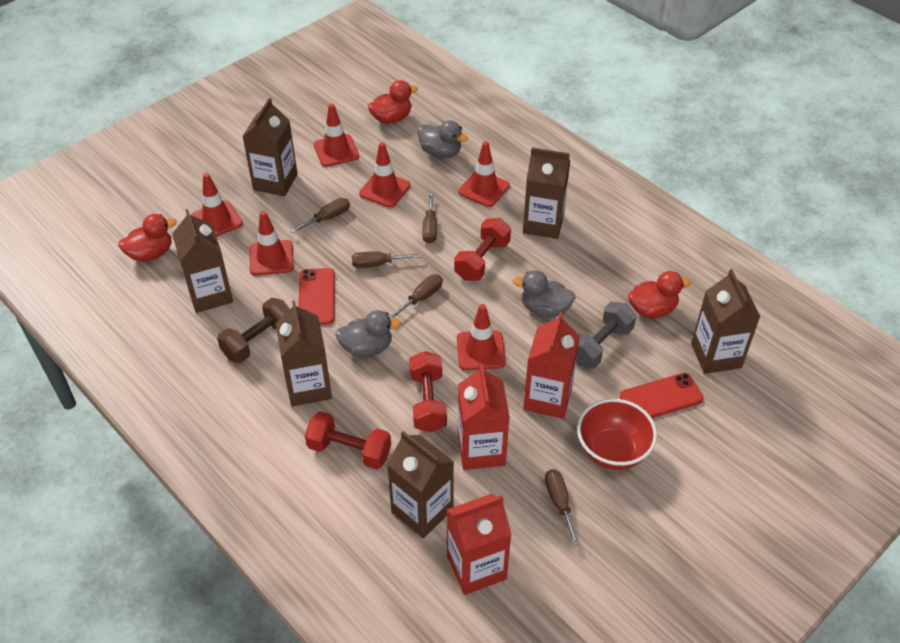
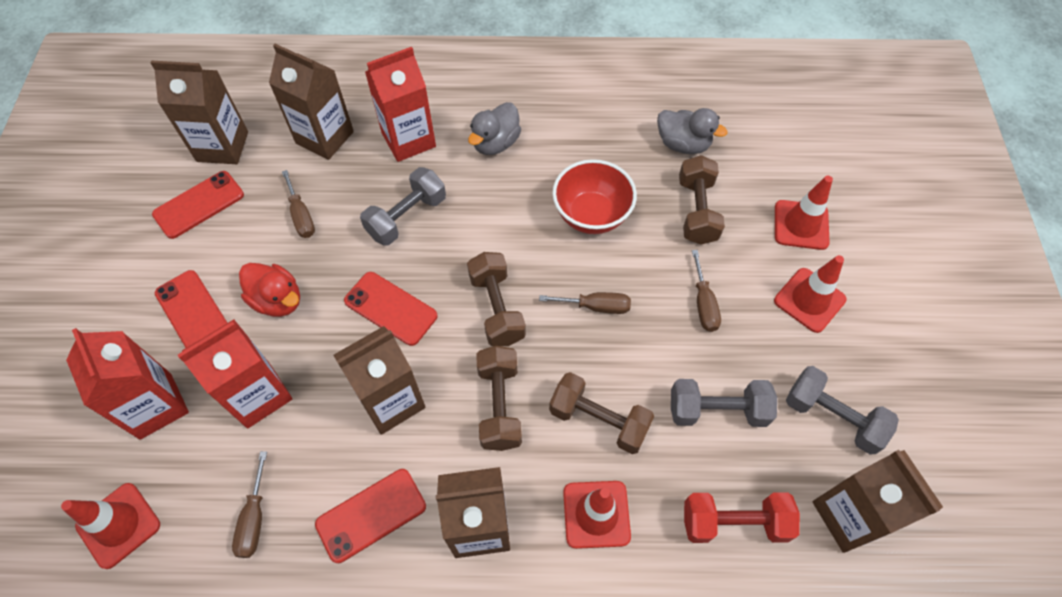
brown carton: [172,209,233,313] [242,98,298,196] [275,301,332,407] [387,431,454,538] [523,147,570,239] [691,269,760,374] = 6 -> [150,61,248,164] [269,44,354,160] [333,326,425,435] [436,467,510,558] [813,450,943,553] = 5
brown dumbbell: [217,298,290,363] = 1 -> [467,252,526,346] [476,346,522,451] [549,372,654,454] [679,155,725,245] = 4
brown screwdriver: [290,198,350,233] [352,251,422,268] [389,274,443,319] [422,192,437,243] [545,469,580,546] = 5 -> [232,451,267,558] [282,170,315,238] [539,292,631,314] [692,250,721,332] = 4
grey duck: [335,310,401,357] [417,120,468,158] [513,270,575,318] = 3 -> [468,102,521,155] [657,108,728,154] = 2
grey dumbbell: [576,302,636,368] = 1 -> [360,167,446,246] [671,379,777,427] [786,366,899,455] = 3
red duck: [118,214,177,262] [368,80,418,124] [628,271,691,318] = 3 -> [239,263,300,317] = 1
red dumbbell: [305,411,391,470] [409,351,447,432] [454,218,511,281] = 3 -> [684,492,800,543] = 1
red phone: [298,268,335,325] [620,373,704,418] = 2 -> [152,171,244,239] [155,270,227,348] [315,469,426,563] [344,272,437,346] = 4
red traffic cone: [191,173,243,237] [250,211,294,276] [314,103,359,167] [359,142,410,208] [457,304,506,370] [459,141,510,207] = 6 -> [61,483,160,569] [563,481,631,549] [774,255,847,333] [775,176,833,250] = 4

